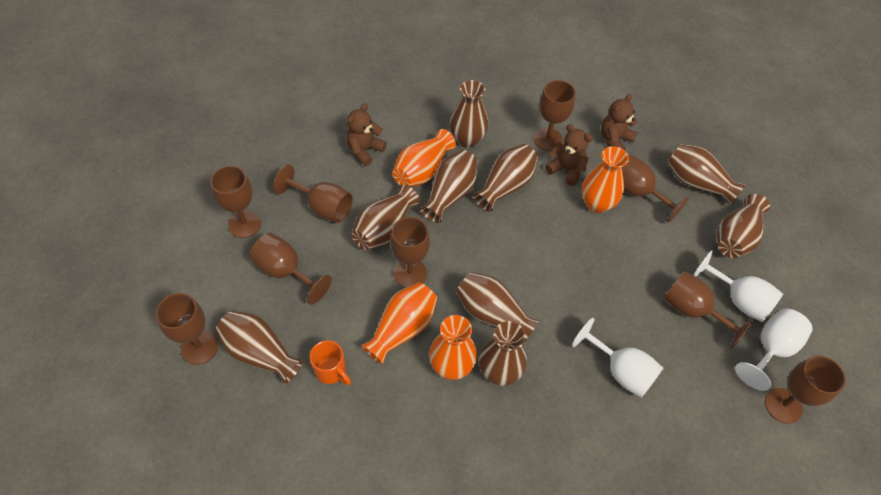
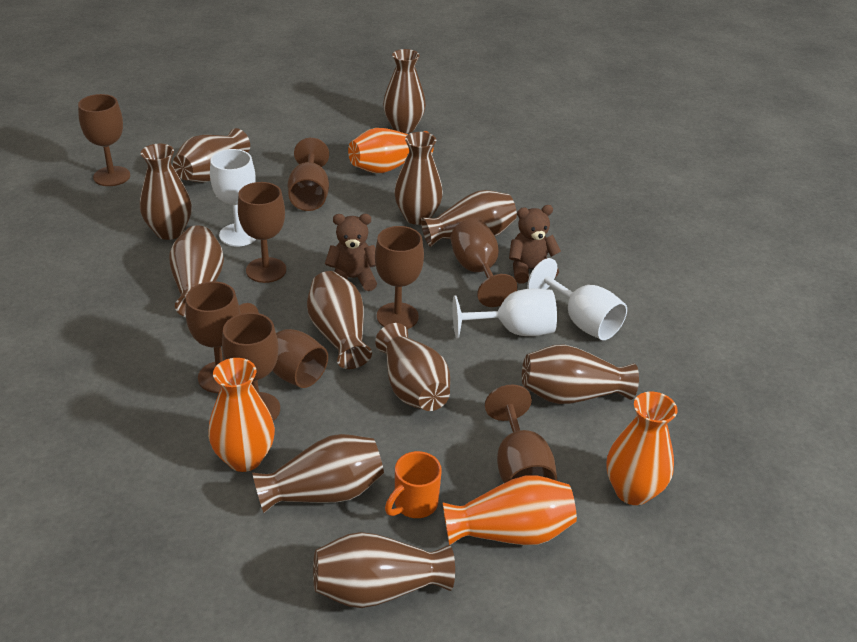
brown teddy bear: [346,103,387,166] [545,124,593,186] [601,94,637,150] = 3 -> [325,214,377,291] [509,205,561,284] = 2
brown vase: [216,311,303,384] [351,184,419,250] [420,150,478,223] [450,80,489,148] [456,272,540,341] [473,144,538,212] [479,321,527,386] [667,144,745,205] [717,194,770,258] = 9 -> [140,144,192,240] [169,225,224,317] [173,128,250,182] [252,434,384,513] [307,271,372,369] [313,532,455,608] [375,323,450,411] [383,49,426,133] [394,132,443,225] [421,190,517,247] [522,344,639,404] = 11

